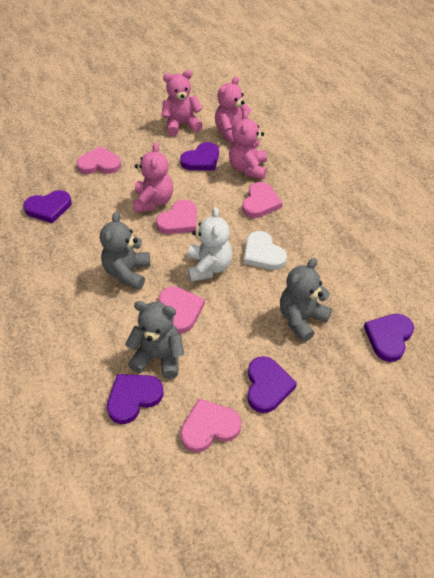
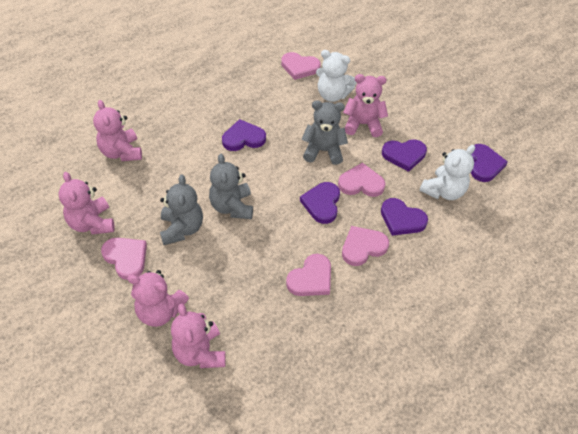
pink teddy bear: [133,143,173,213] [162,70,203,136] [215,76,252,144] [229,110,267,179] = 4 -> [59,172,115,234] [93,100,142,161] [127,270,189,327] [171,304,226,368] [343,74,388,137] = 5
white heart: [244,231,287,270] = 1 -> none = 0
white teddy bear: [188,207,232,282] = 1 -> [316,50,357,102] [419,145,475,200] = 2

